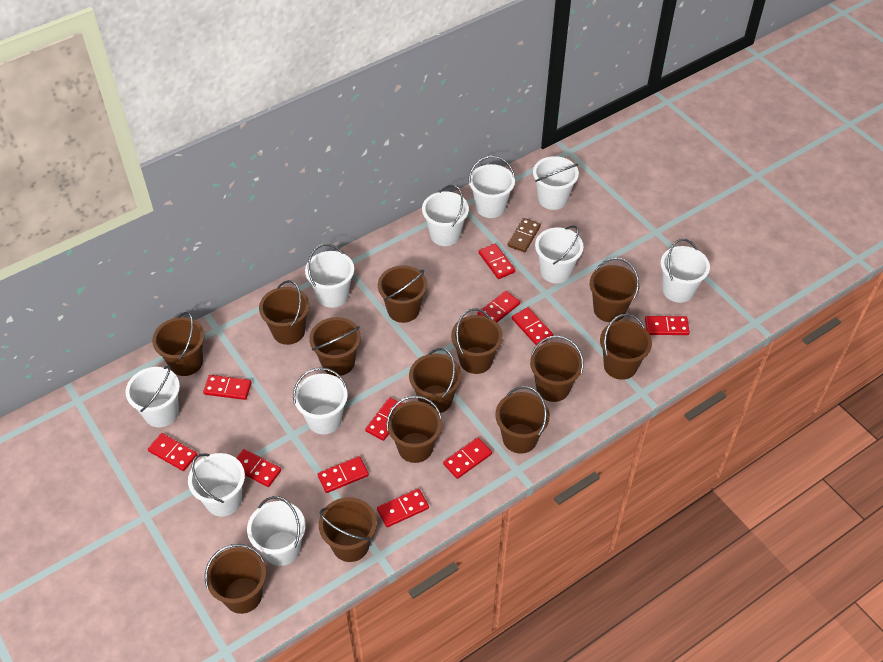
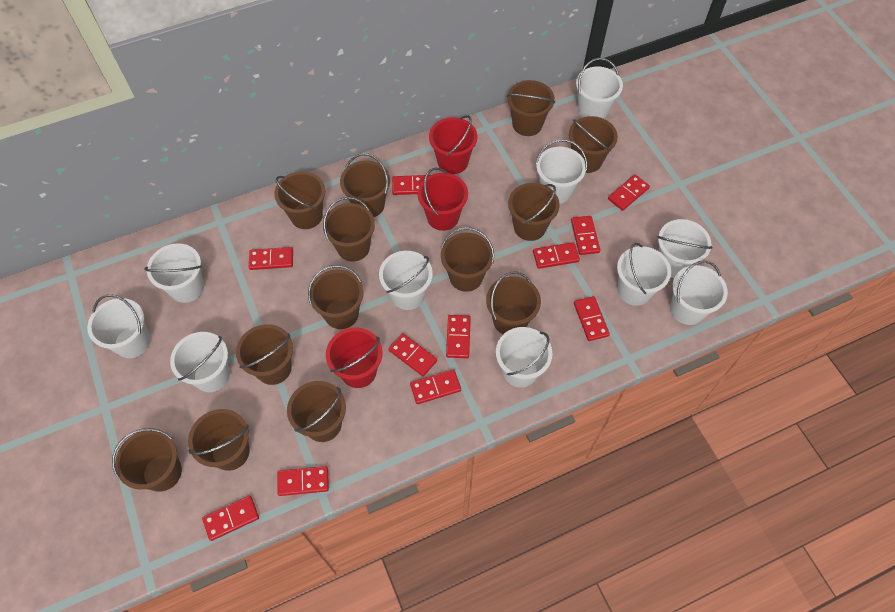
brown domino: [508,218,541,252] = 1 -> none = 0
red bucket: none = 0 -> [326,328,383,388] [417,168,468,231] [429,115,477,174] = 3

